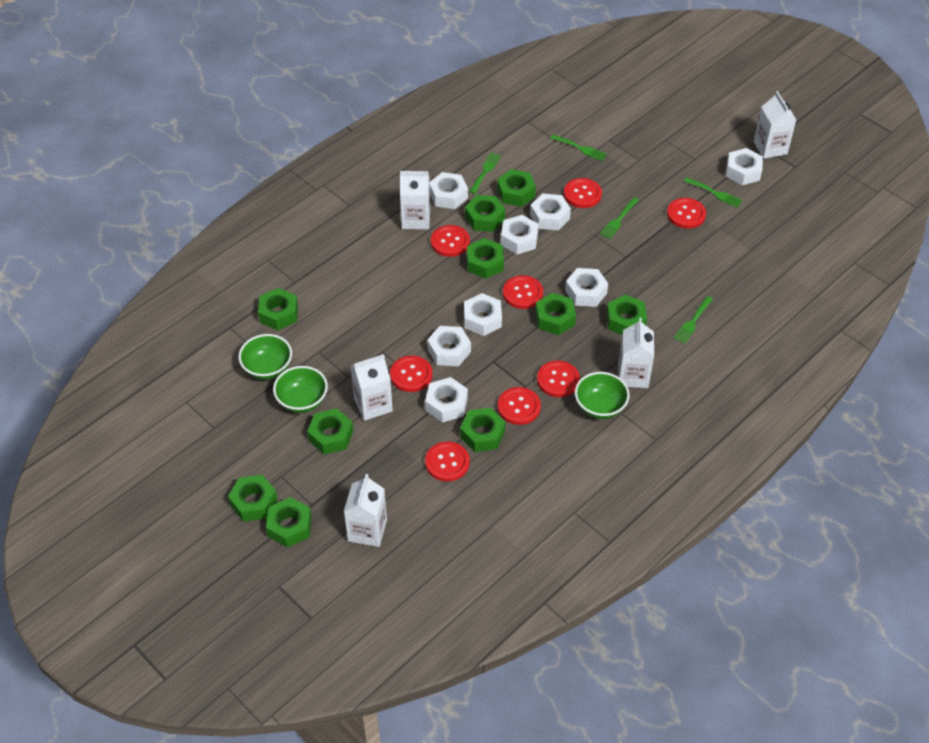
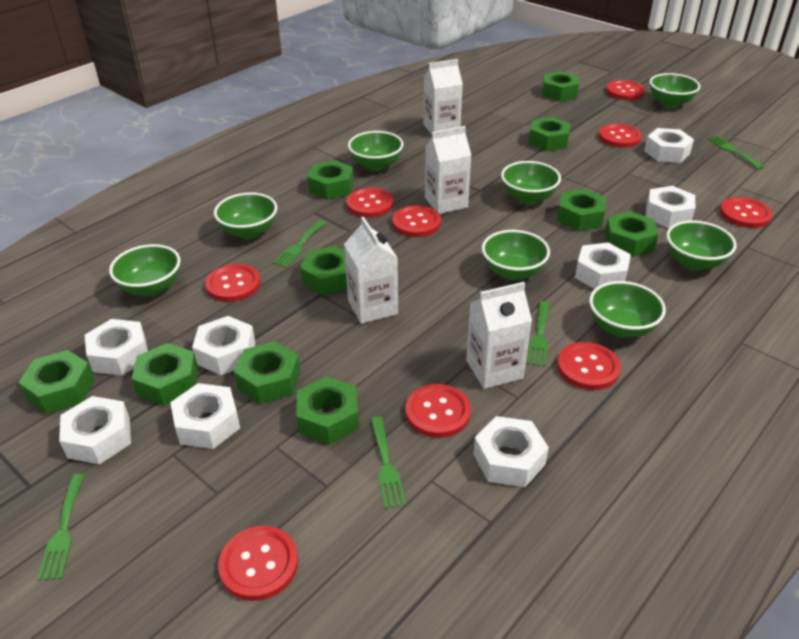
green bowl: [239,334,292,380] [273,366,328,413] [575,372,630,419] = 3 -> [109,244,181,296] [214,192,277,239] [348,131,403,171] [482,230,550,280] [501,161,561,204] [589,281,666,338] [649,73,700,108] [666,220,737,270] = 8
red button: [390,355,432,392] [425,442,470,481] [431,225,470,257] [498,387,541,425] [503,275,543,309] [537,360,580,397] [564,178,602,208] [667,198,706,229] = 8 -> [205,264,261,302] [218,526,298,601] [346,188,393,218] [392,205,441,237] [406,384,471,438] [557,342,621,390] [598,124,642,148] [606,80,645,100] [720,197,772,228] = 9
white carton: [344,474,387,547] [351,354,393,421] [400,171,430,229] [618,318,654,388] [754,91,796,159] = 5 -> [344,217,398,324] [424,59,463,134] [425,126,471,214] [466,282,532,389] = 4

